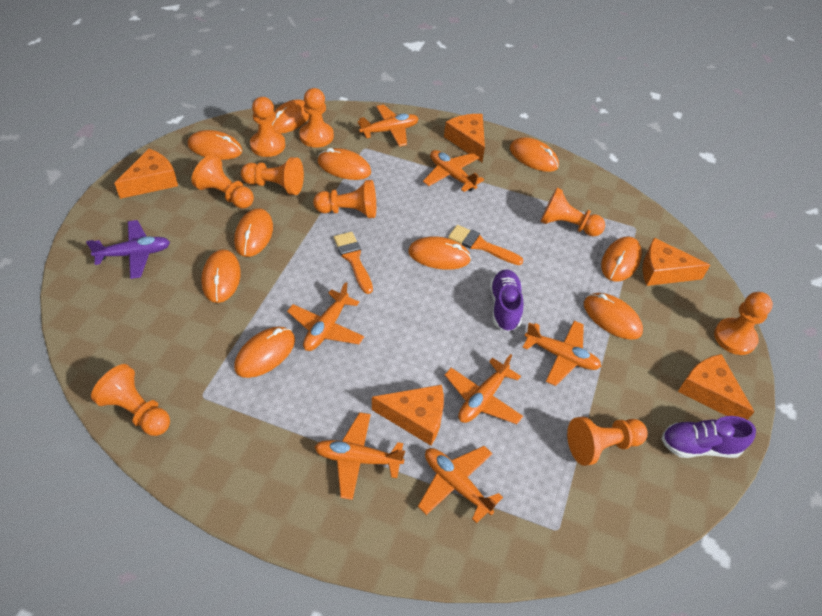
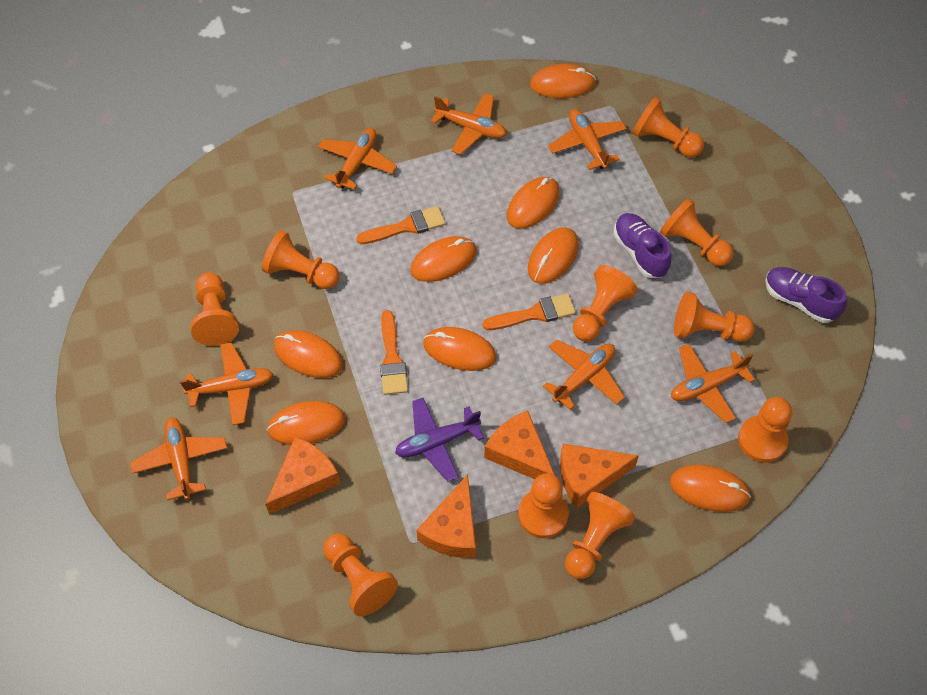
orange brush: [334,232,373,294] [448,225,523,265] = 2 -> [356,206,445,244] [380,310,408,395] [482,293,576,330] = 3
orange cheese: [115,149,178,199] [372,385,444,446] [444,114,485,162] [643,238,710,286] [678,354,754,420] = 5 -> [265,437,340,515] [416,475,476,558] [484,411,555,479] [560,444,639,509] = 4
orange mouse: [188,130,243,160] [201,249,241,303] [234,208,273,257] [234,327,295,378] [272,99,309,134] [317,148,371,180] [408,236,471,270] [510,137,559,172] [584,293,643,340] [601,237,642,282] = 10 -> [267,401,345,445] [274,330,343,378] [410,236,477,282] [423,327,496,371] [507,177,560,229] [528,227,579,284] [530,64,596,98] [670,465,751,512] = 8
orange pawn: [91,364,170,436] [191,155,254,209] [241,157,304,195] [250,97,285,157] [299,88,334,148] [313,180,376,218] [540,188,605,237] [567,416,648,466] [714,292,773,355] = 9 -> [191,272,239,346] [262,230,339,289] [323,533,398,616] [518,473,569,538] [565,492,635,579] [573,265,638,341] [632,97,704,157] [660,198,733,266] [674,291,755,342] [738,397,792,463] = 10

